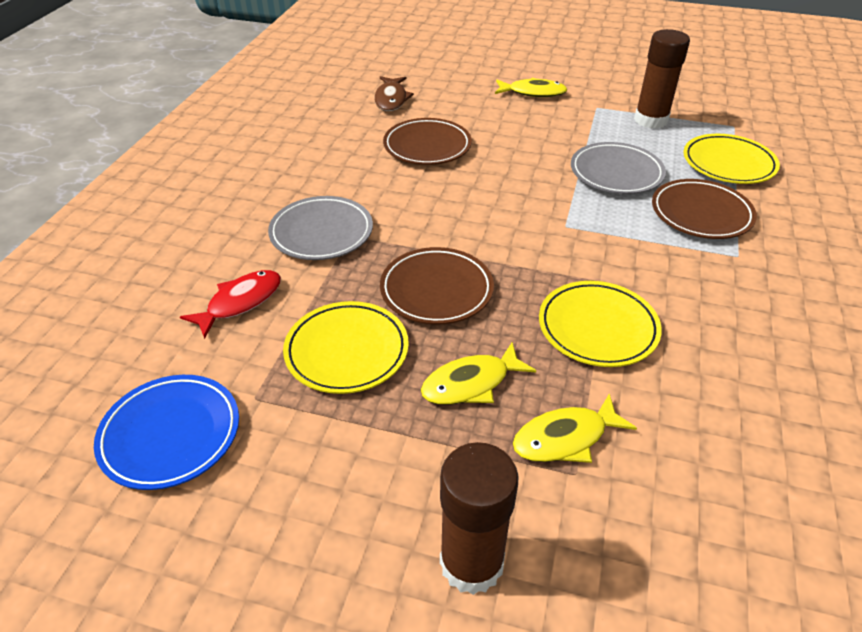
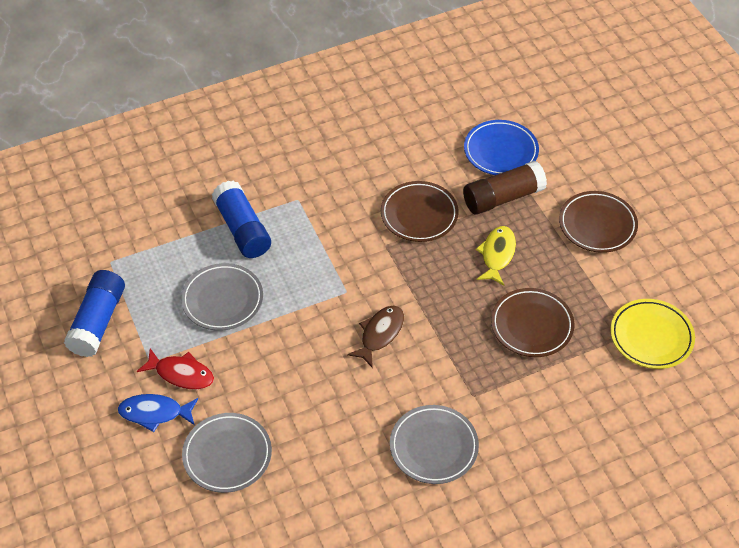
blue fish: none = 0 -> [118,394,198,432] = 1
blue glue stick: none = 0 -> [64,270,125,357] [212,181,271,258] = 2
brown glue stick: [440,442,519,595] [634,29,690,129] = 2 -> [463,161,547,215] = 1
grey plate: [268,196,373,260] [571,142,666,194] = 2 -> [181,263,263,331] [182,413,272,493] [390,405,479,484] = 3
yellow fish: [421,342,536,405] [495,78,568,97] [513,394,637,463] = 3 -> [476,226,516,285] = 1
yellow plate: [283,301,409,394] [539,281,662,367] [683,134,780,184] = 3 -> [610,299,695,369] = 1

